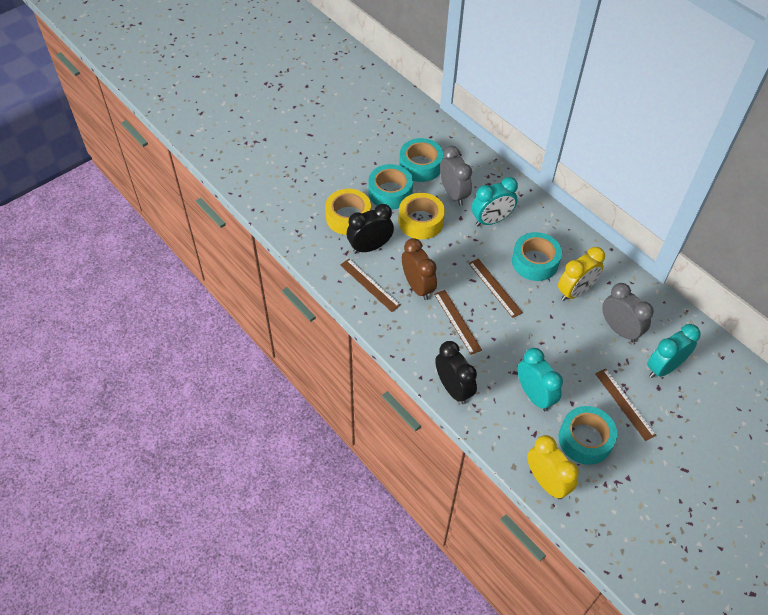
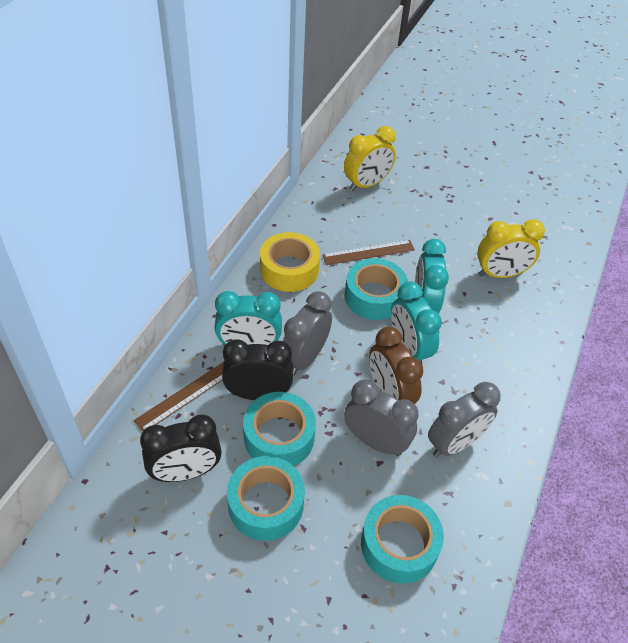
brown ruler: [340,259,401,312] [434,290,482,355] [468,258,523,318] [595,369,657,441] = 4 -> [133,362,224,432] [322,240,415,265] = 2
grey clock: [440,146,472,206] [602,283,654,343] = 2 -> [283,291,332,375] [344,379,419,456] [428,382,500,457] = 3
yellow tape: [325,189,371,235] [398,193,445,239] = 2 -> [260,232,320,292] = 1

